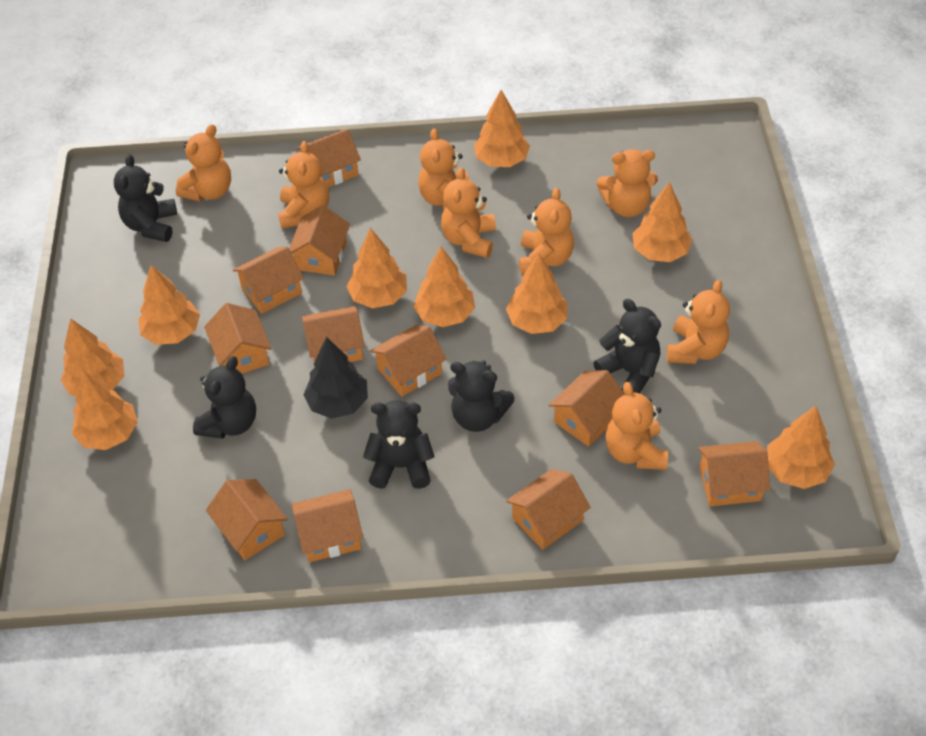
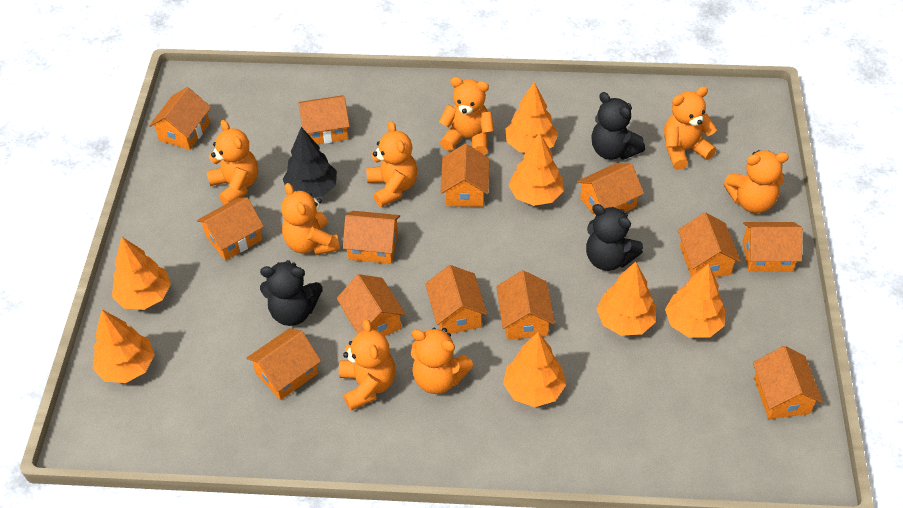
black teddy bear: [114,154,177,242] [193,356,256,439] [363,400,435,489] [448,360,514,432] [594,299,661,393] = 5 -> [260,260,323,326] [586,204,643,271] [591,92,645,160] = 3
orange house: [204,303,271,374] [206,479,288,560] [233,247,304,314] [289,205,350,275] [291,489,363,562] [296,129,361,187] [302,306,365,362] [370,325,447,397] [506,469,591,550] [548,370,624,447] [698,441,770,506] = 11 -> [149,87,211,150] [197,197,264,261] [247,328,321,400] [299,95,350,144] [337,274,406,336] [343,211,400,264] [425,265,487,334] [440,144,489,207] [496,270,555,340] [577,163,644,216] [678,212,741,277] [743,222,803,272] [753,346,823,419] = 13
orange tree: [61,318,124,396] [72,369,138,450] [138,265,200,345] [346,228,407,308] [413,247,475,327] [474,90,530,167] [506,253,567,334] [632,182,692,262] [767,406,835,489] = 9 -> [93,310,155,383] [112,237,171,310] [503,332,566,407] [506,82,559,153] [509,133,564,206] [596,262,656,336] [665,264,725,338] = 7

